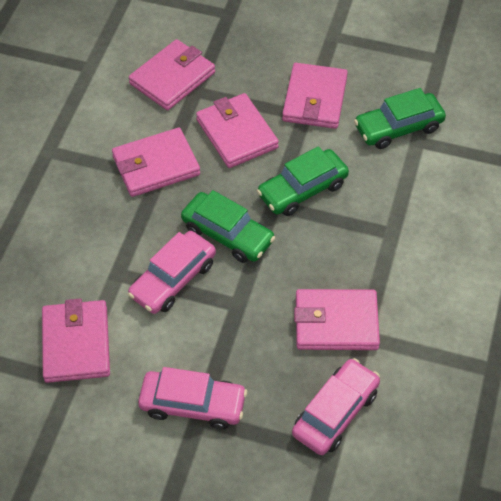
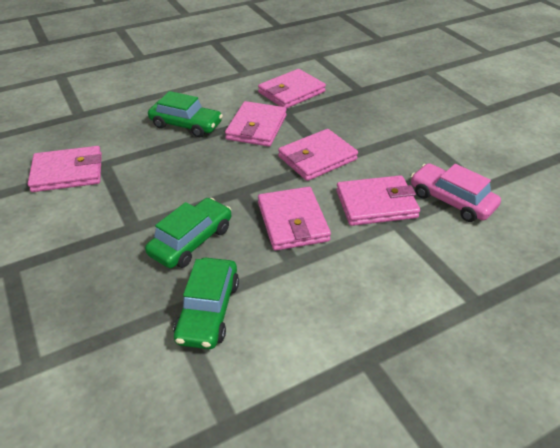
pink car: [128,231,216,314] [138,367,247,430] [292,358,380,455] = 3 -> [411,163,501,222] = 1

